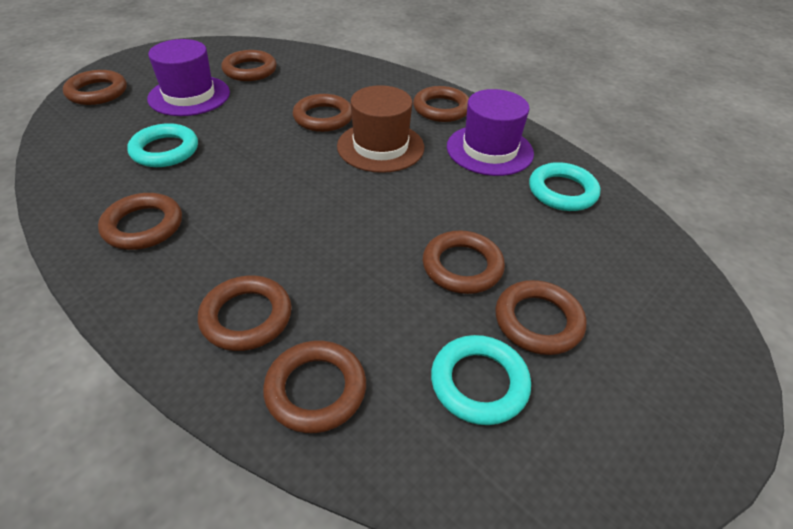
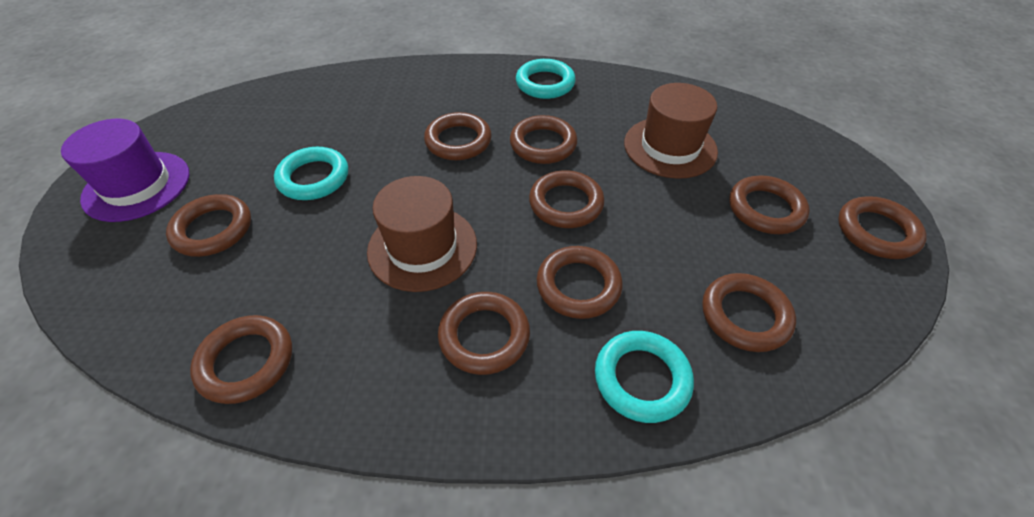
brown hat: [337,85,424,173] = 1 -> [367,176,477,292] [624,83,718,179] = 2
brown ring: [63,70,127,105] [98,193,182,250] [198,276,292,351] [221,50,277,81] [263,341,366,433] [293,94,352,132] [413,86,469,122] [423,230,505,294] [495,280,586,355] = 9 -> [166,194,251,257] [190,315,292,404] [424,112,492,160] [438,292,530,375] [510,115,577,164] [529,170,605,228] [537,246,623,319] [702,273,796,352] [729,175,810,234] [838,196,927,259] = 10
purple hat: [147,39,230,116] [447,89,534,176] = 2 -> [61,119,189,222] = 1

